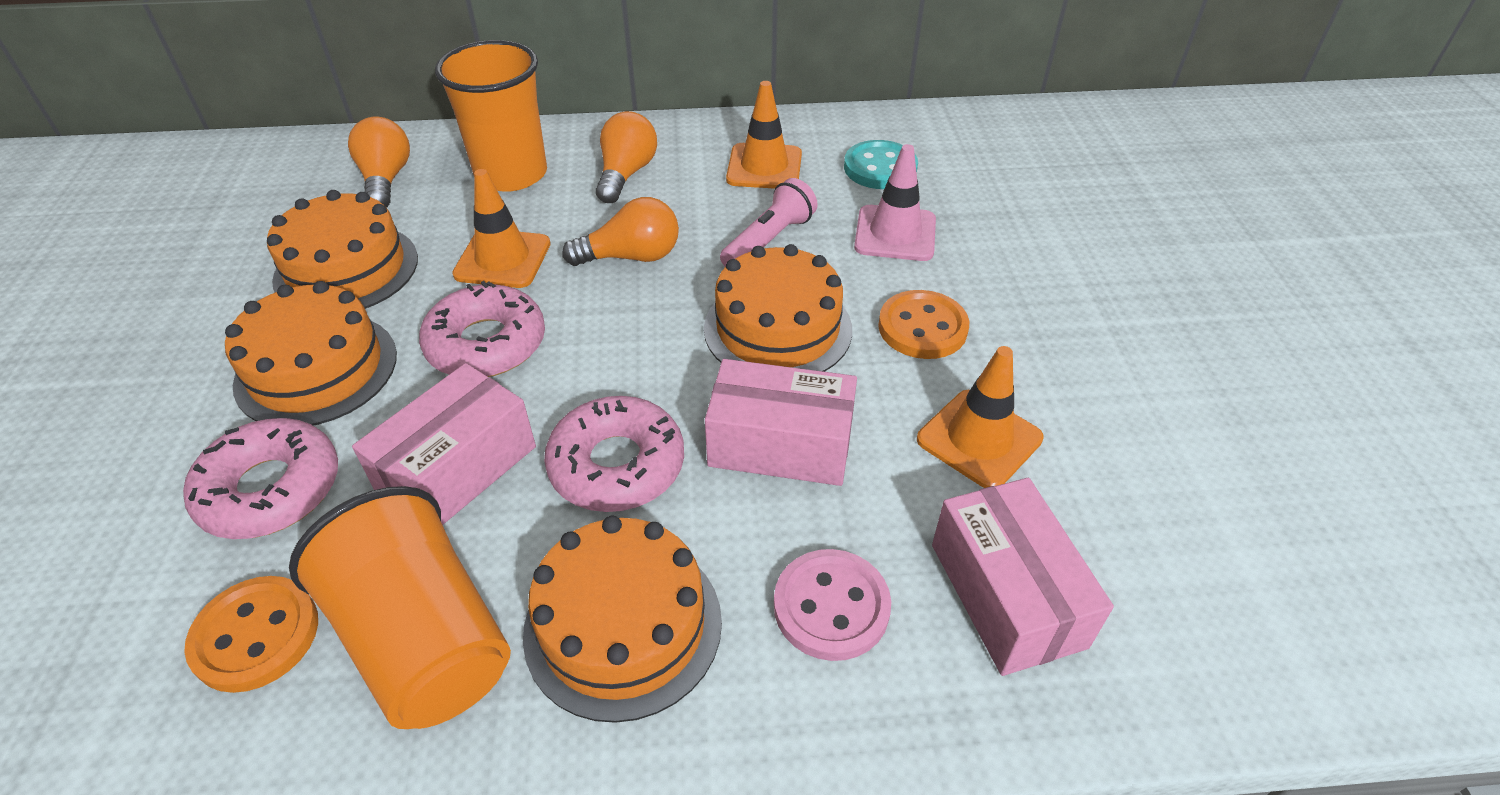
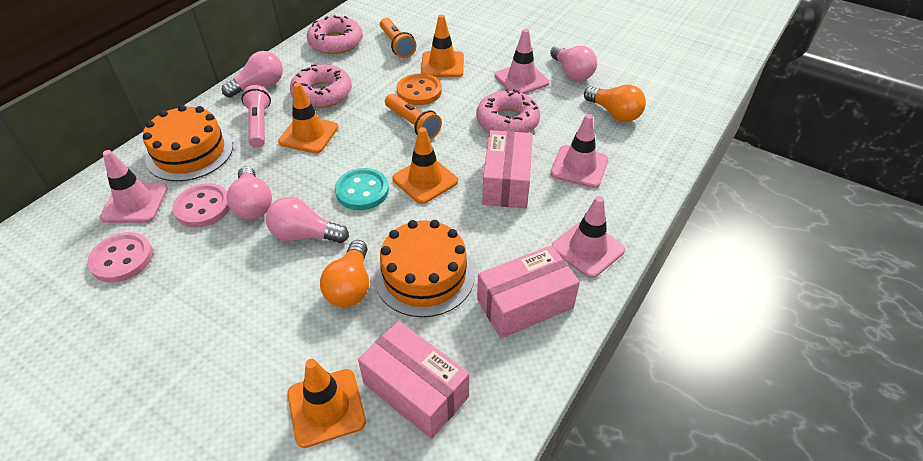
orange button: [184,576,318,693] [878,290,969,359] = 2 -> [397,74,442,105] = 1
orange cake: [225,281,397,426] [267,190,418,309] [523,516,722,723] [704,244,852,372] = 4 -> [143,105,233,181] [374,220,475,317] = 2
orange cup: [289,486,511,729] [435,40,547,192] = 2 -> none = 0
orange flashlight: none = 0 -> [380,18,416,58] [385,94,442,139] = 2
orange light bulb: [348,117,410,208] [562,197,679,266] [596,111,657,203] = 3 -> [320,240,369,307] [584,84,646,122] = 2
orange traffic cone: [452,169,551,288] [726,81,802,189] [917,346,1044,488] = 3 -> [278,82,338,153] [287,359,366,448] [392,127,458,204] [421,15,464,77] = 4
pink button: [774,549,891,661] = 1 -> [87,232,153,283] [172,183,230,228] = 2
pink light bulb: none = 0 -> [222,51,283,98] [227,166,272,219] [266,197,349,243] [550,45,597,81] = 4
pink traffic cone: [854,144,936,261] = 1 -> [100,150,168,223] [495,29,549,94] [550,114,608,188] [552,196,625,278] = 4

